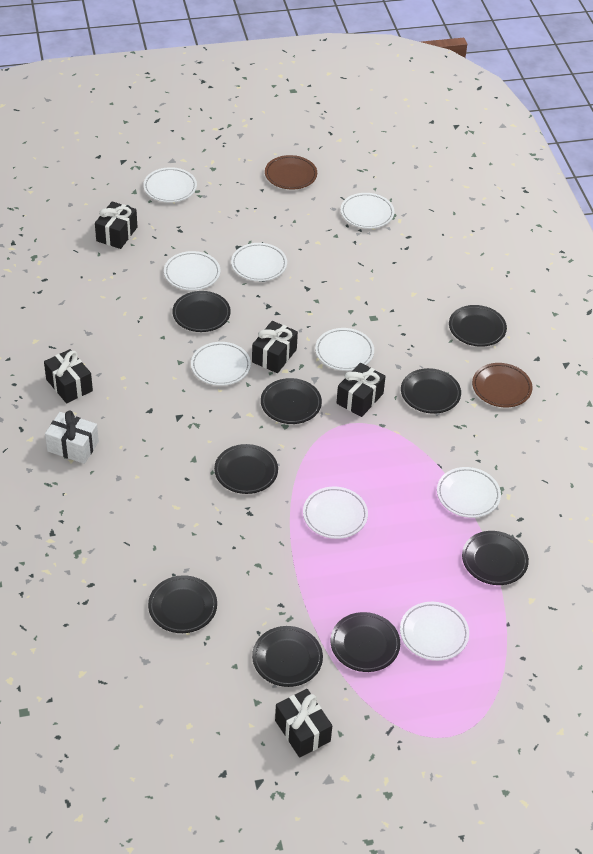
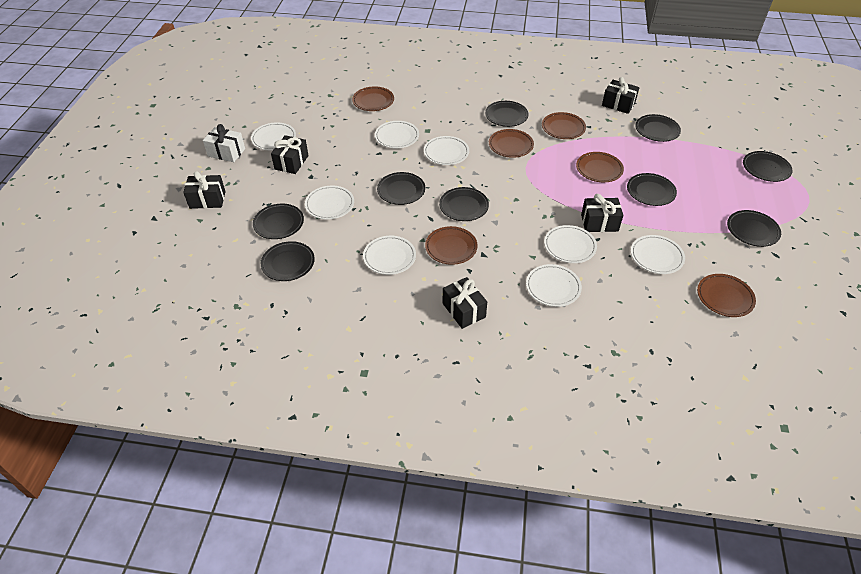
brown plate: [265,155,317,189] [472,363,532,408] = 2 -> [352,86,394,111] [425,226,478,265] [489,129,534,158] [542,112,586,139] [576,152,624,182] [697,274,756,317] = 6
white plate: [143,167,197,203] [164,251,220,290] [191,342,251,386] [231,243,287,281] [303,487,368,539] [315,328,374,371] [341,193,394,229] [400,602,469,661] [437,467,501,518] = 9 -> [251,123,296,150] [305,186,354,220] [363,236,416,275] [375,121,419,148] [424,136,469,165] [526,264,582,307] [544,225,597,263] [631,235,685,274] = 8

